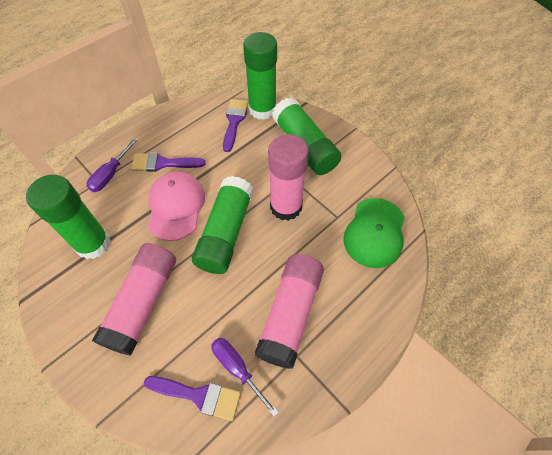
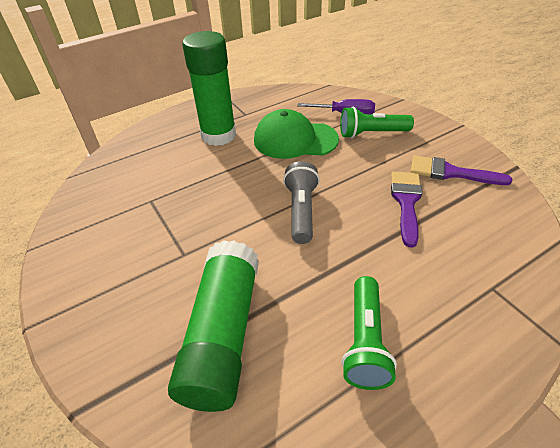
green flashlight: none = 0 -> [340,106,414,138] [342,276,397,390] = 2
green glue stick: [26,175,111,259] [192,176,254,274] [243,32,277,120] [272,97,341,175] = 4 -> [168,240,259,412] [182,31,236,146] = 2
grey flashlight: none = 0 -> [283,161,320,244] = 1
pink cap: [147,172,205,241] = 1 -> none = 0
pink glue stick: [92,243,176,356] [254,254,324,369] [268,134,309,221] = 3 -> none = 0
purple brush: [131,153,206,172] [144,376,241,421] [223,99,248,152] = 3 -> [391,172,422,248] [411,156,513,185] = 2
purple screwdriver: [87,139,137,192] [211,338,279,417] = 2 -> [297,99,375,114] = 1

